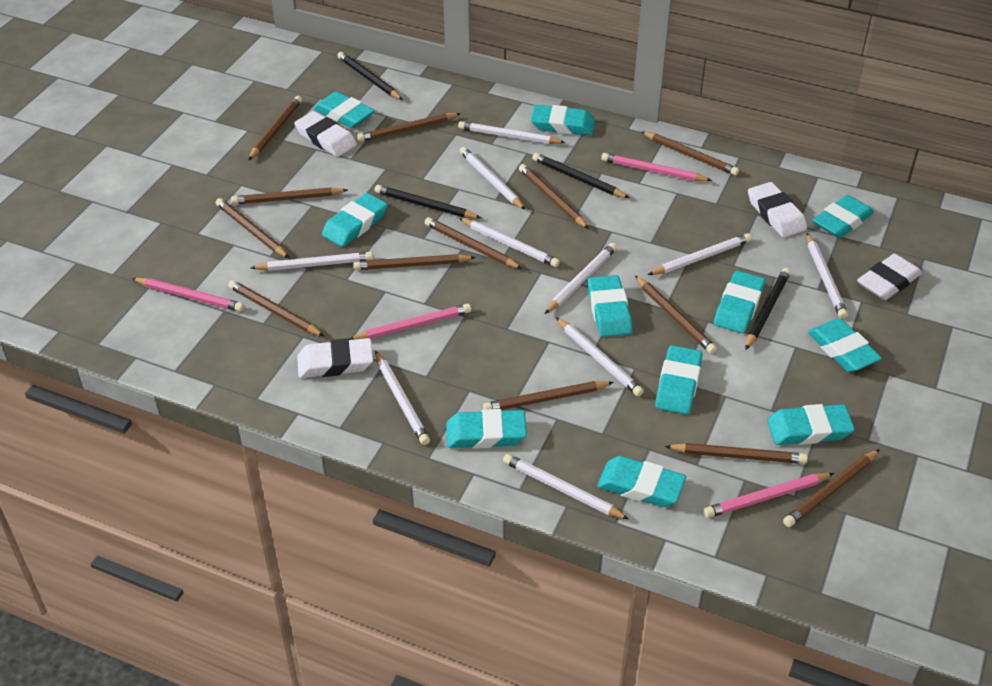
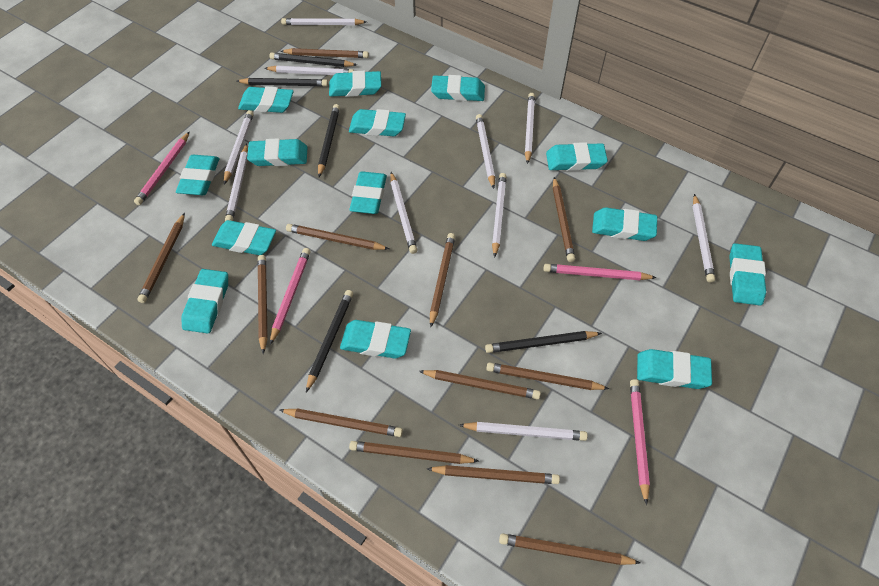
black pencil: [337,52,403,100] [374,185,481,219] [532,153,629,198] [745,268,791,350] = 4 -> [237,78,328,86] [269,53,357,67] [306,290,353,392] [318,104,340,177] [485,331,602,353] = 5
brown pencil: [216,198,289,258] [228,280,324,336] [231,187,348,205] [248,96,302,160] [353,254,476,270] [357,113,461,142] [425,217,523,269] [483,381,614,410] [519,164,589,229] [635,276,717,354] [641,131,739,176] [665,443,808,464] [783,449,880,527] = 13 -> [137,213,185,303] [258,255,268,354] [279,408,403,437] [281,48,369,58] [286,224,389,250] [349,441,479,464] [419,370,541,400] [427,465,560,484] [430,233,455,328] [486,362,609,390] [499,533,640,565] [553,177,575,262] = 12
turquoise eraser: [313,92,375,128] [322,193,387,247] [446,409,527,449] [531,105,595,135] [588,275,632,337] [597,456,686,507] [655,345,703,415] [714,271,765,333] [767,404,855,445] [808,319,882,372] [813,195,874,238] = 11 -> [176,155,219,195] [181,269,228,333] [212,220,276,255] [238,87,294,113] [247,138,307,166] [329,71,381,97] [340,320,411,359] [349,109,406,136] [349,171,387,214] [431,75,485,101] [546,142,608,171] [592,207,657,241] [637,349,712,389] [730,243,766,305] = 14
white eraser: [294,111,357,157] [297,338,373,378] [748,182,807,237] [857,254,922,300] = 4 -> none = 0

